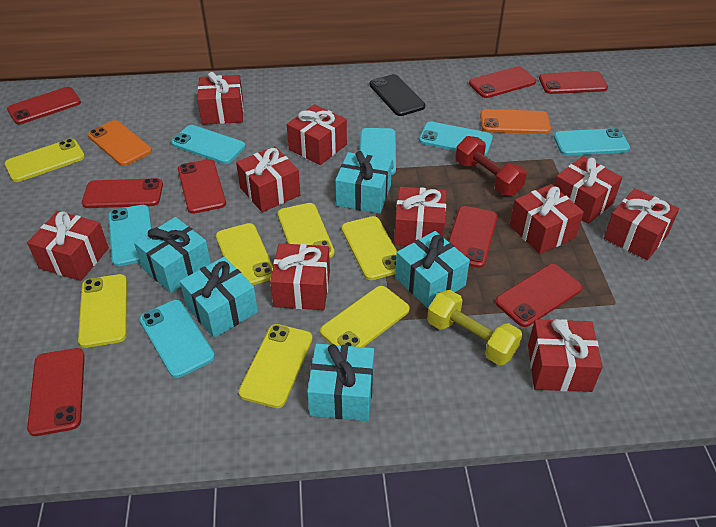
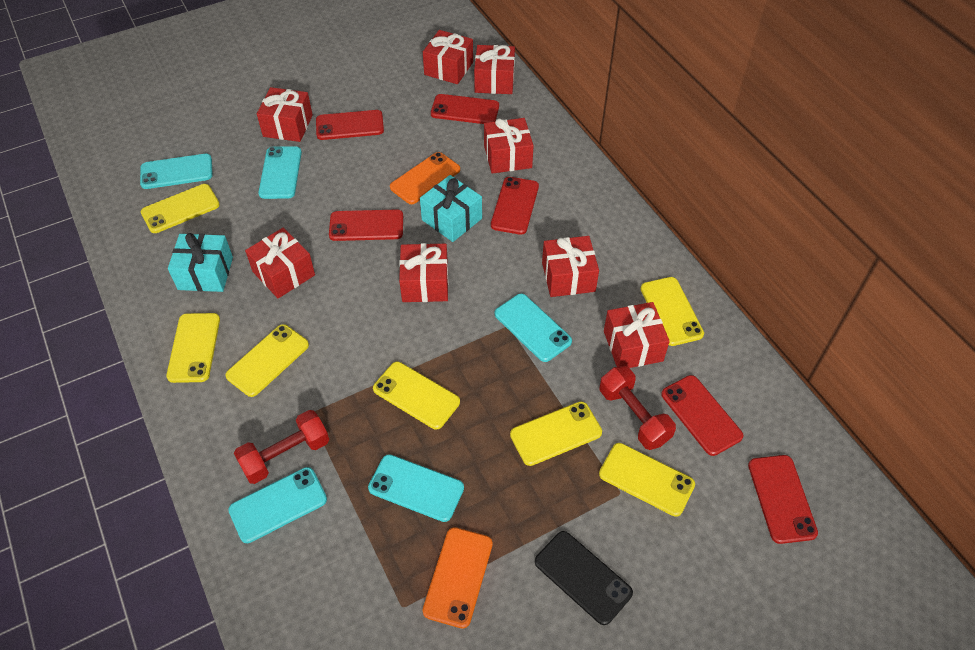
red dumbbell: [455,136,527,195] = 1 -> [234,410,329,484] [600,366,676,450] = 2
red gift: [27,211,109,281] [197,72,244,125] [236,146,300,212] [270,243,330,310] [287,104,347,165] [394,187,446,246] [510,184,584,254] [528,319,603,392] [554,156,622,224] [604,188,679,260] = 10 -> [245,228,315,298] [257,87,313,142] [399,243,448,302] [423,30,473,84] [474,45,515,94] [484,118,534,174] [542,236,599,297] [604,302,670,368] = 8
red phone: [7,87,81,124] [27,348,85,436] [82,178,163,208] [178,159,226,214] [448,206,497,268] [469,66,536,98] [495,264,582,327] [539,71,608,94] = 8 -> [316,110,384,140] [329,210,403,241] [431,94,499,124] [491,177,539,235] [661,375,743,456] [748,455,818,544] = 6
turquoise gift: [134,217,211,293] [180,257,258,338] [307,343,374,421] [335,151,392,214] [395,231,470,308] = 5 -> [168,233,233,292] [420,175,482,242] = 2
turquoise phone: [108,205,152,266] [139,300,215,378] [171,125,245,164] [360,128,396,175] [419,121,493,155] [554,128,630,156] = 6 -> [140,154,213,189] [228,467,327,543] [258,147,302,199] [368,454,464,522] [495,294,572,362] = 5
yellow dumbbell: [427,290,522,365] = 1 -> none = 0

